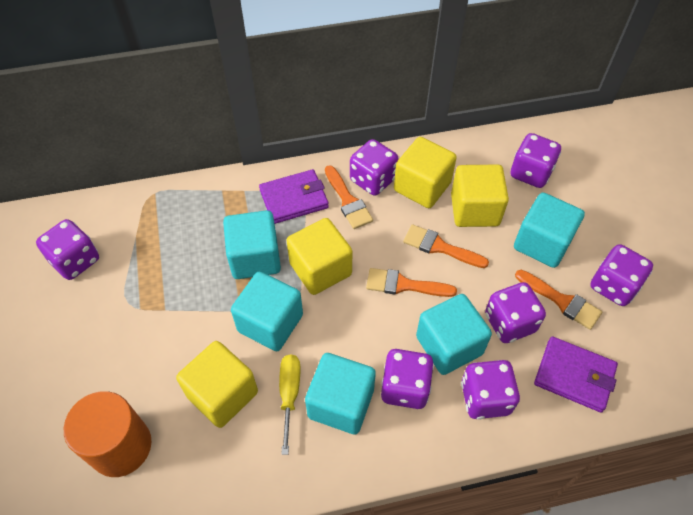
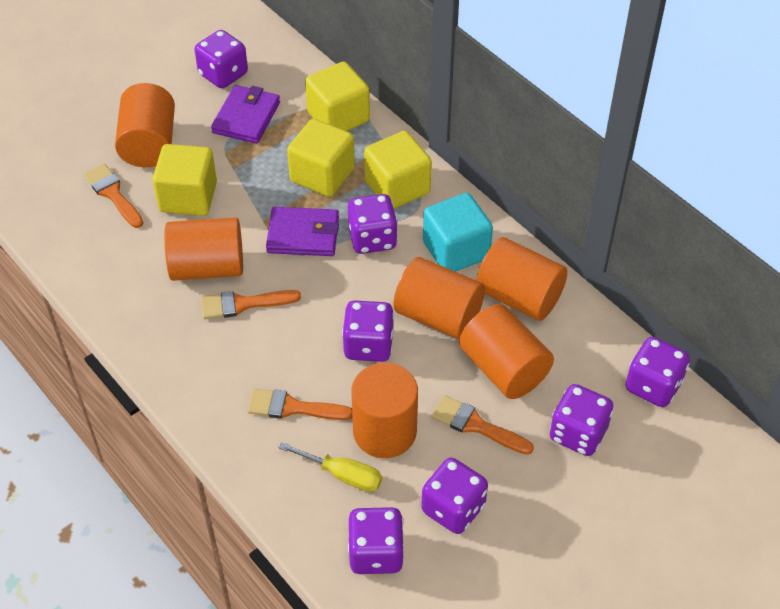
orange cylinder: [64,391,151,477] = 1 -> [115,83,175,167] [164,217,243,281] [351,363,418,458] [393,257,485,339] [459,304,554,399] [476,237,568,321] = 6
turquoise cube: [223,210,281,279] [231,272,303,351] [305,353,376,435] [416,294,492,375] [514,193,585,268] = 5 -> [423,193,493,272] = 1

